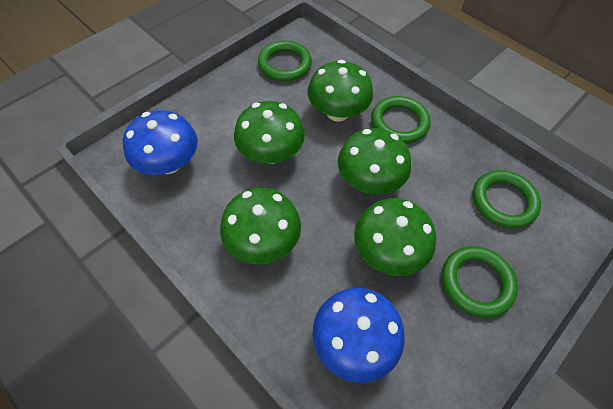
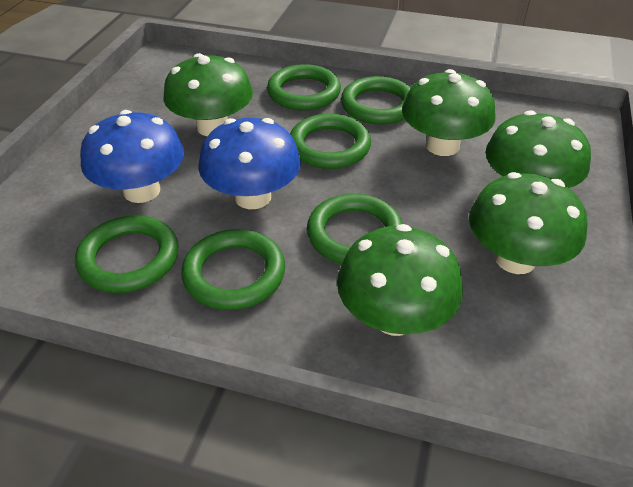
green ring: [258,41,312,81] [371,96,430,144] [442,246,518,317] [473,170,541,228] = 4 -> [75,215,179,293] [181,229,285,310] [267,64,341,110] [290,114,371,169] [307,193,403,264] [341,76,411,125] = 6

